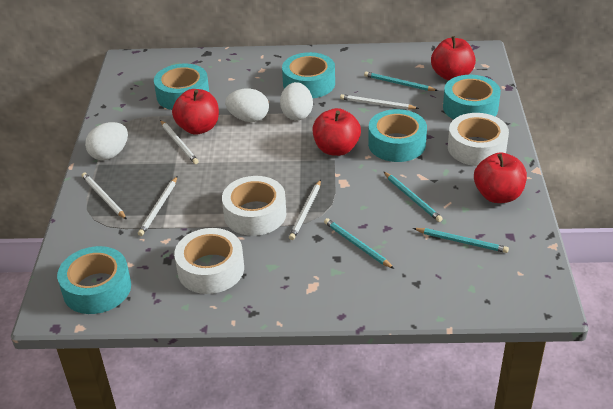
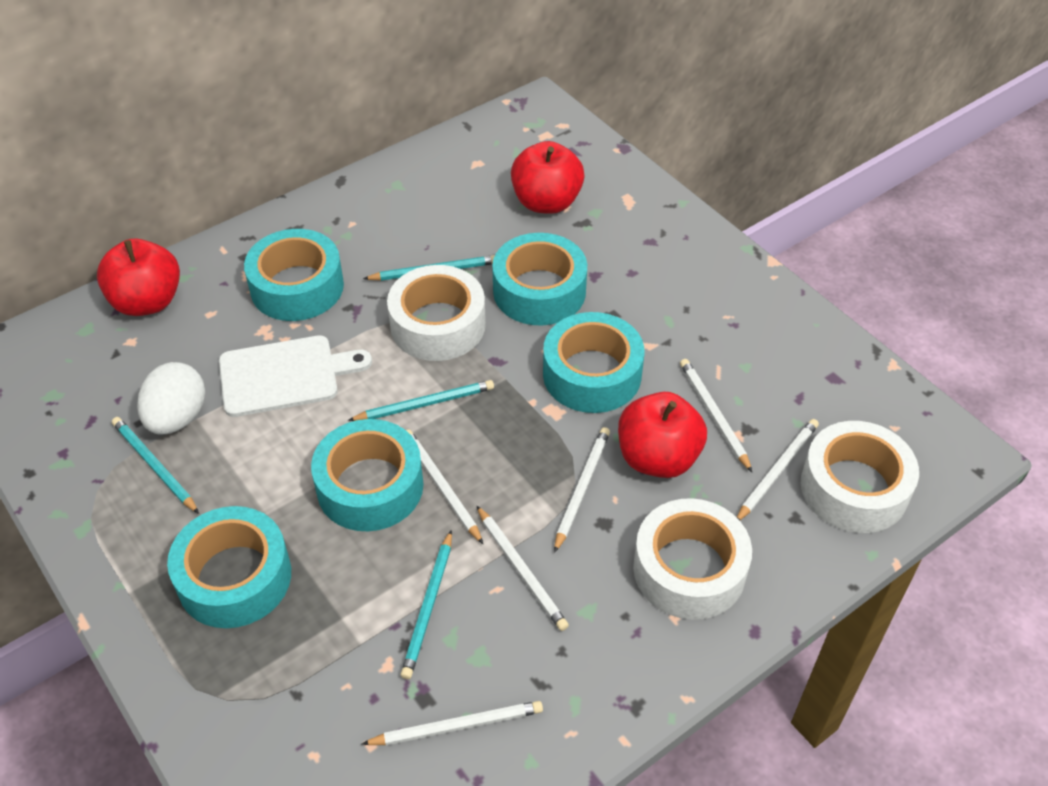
red apple: [172,89,219,135] [312,108,361,156] [431,36,476,81] [474,152,527,203] = 4 -> [97,239,180,316] [511,141,584,214] [618,392,707,478] = 3
white cutting board: none = 0 -> [219,335,372,417] = 1
white egg: [85,122,128,160] [225,89,269,122] [280,82,313,120] = 3 -> [137,362,205,435] = 1
white pencil: [82,172,127,220] [138,177,177,236] [160,120,199,164] [289,180,321,240] [340,94,419,110] = 5 -> [362,701,543,745] [406,429,483,544] [476,505,569,631] [554,427,610,553] [680,359,752,472] [737,419,819,520] = 6

